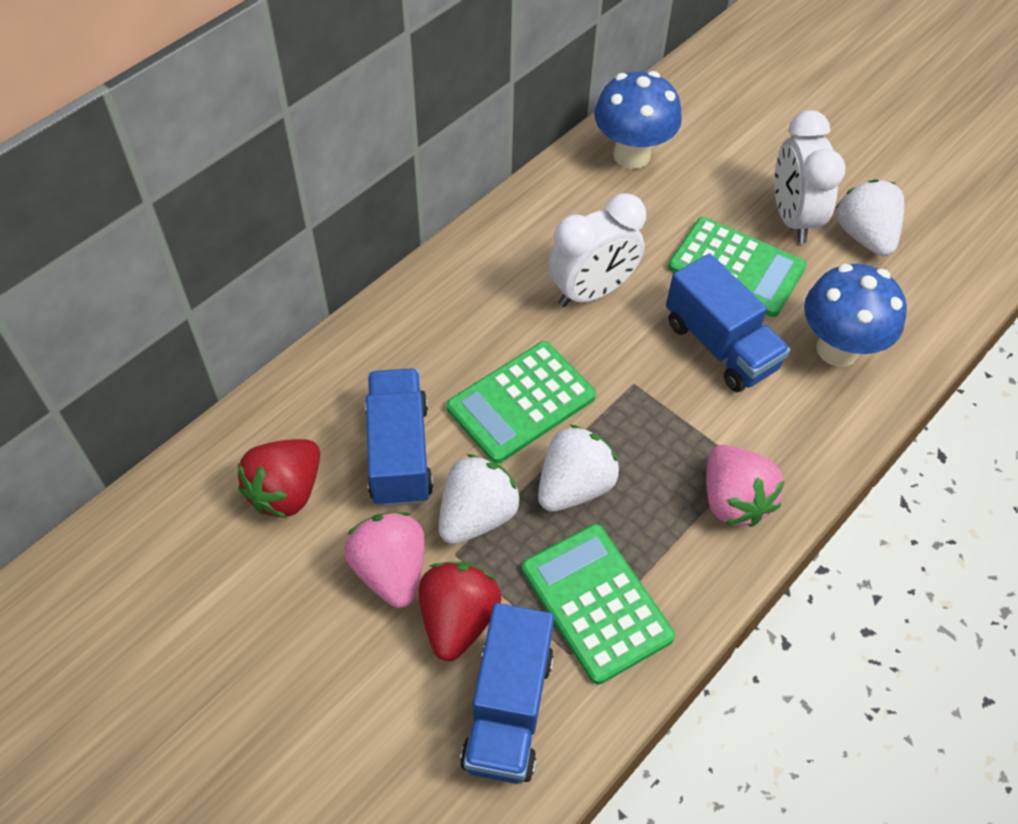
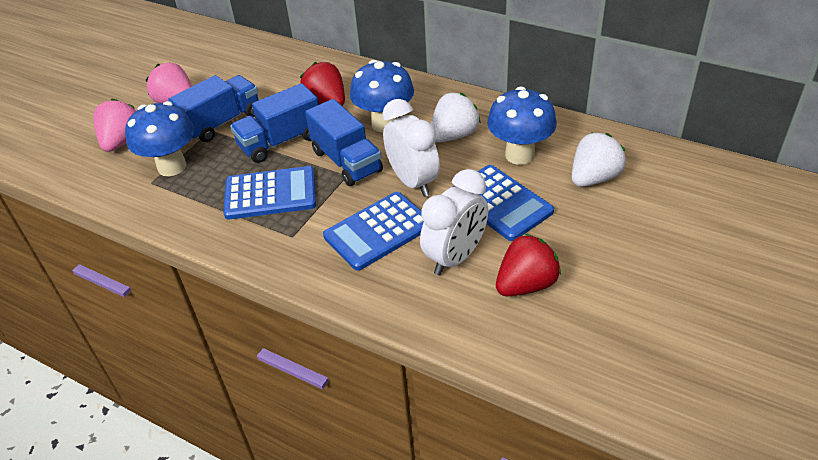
blue calculator: none = 0 -> [223,166,316,219] [323,192,424,271] [453,165,554,241] = 3
blue mushroom: [594,71,682,169] [804,264,907,367] = 2 -> [125,101,194,176] [350,60,414,133] [487,86,557,165] = 3
green calculator: [447,341,596,464] [522,524,675,685] [668,217,806,317] = 3 -> none = 0
white strawberry: [439,454,521,544] [538,425,620,512] [836,179,904,256] = 3 -> [431,93,481,142] [572,132,626,187] = 2

